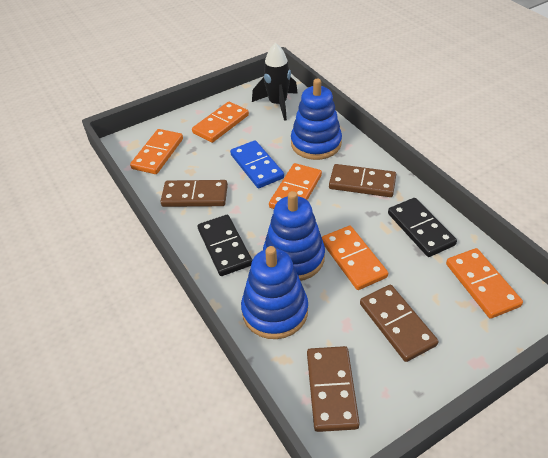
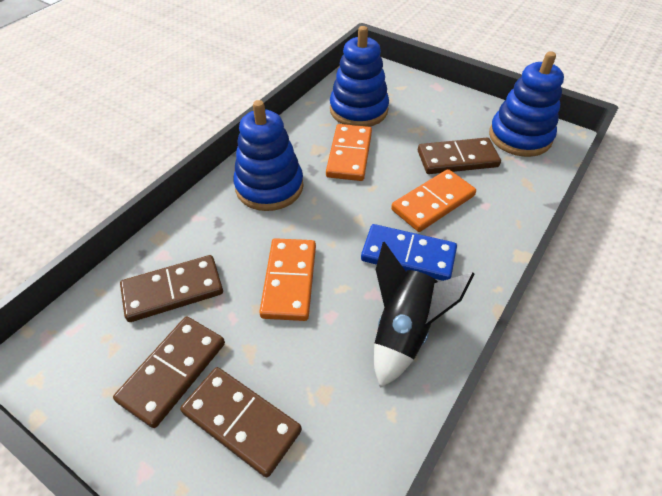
black domino: [198,215,252,276] [388,198,457,257] = 2 -> none = 0
orange domino: [130,129,183,174] [192,102,249,143] [269,163,322,209] [322,226,388,290] [446,248,523,319] = 5 -> [259,238,316,321] [326,124,372,181] [391,169,476,232] = 3

